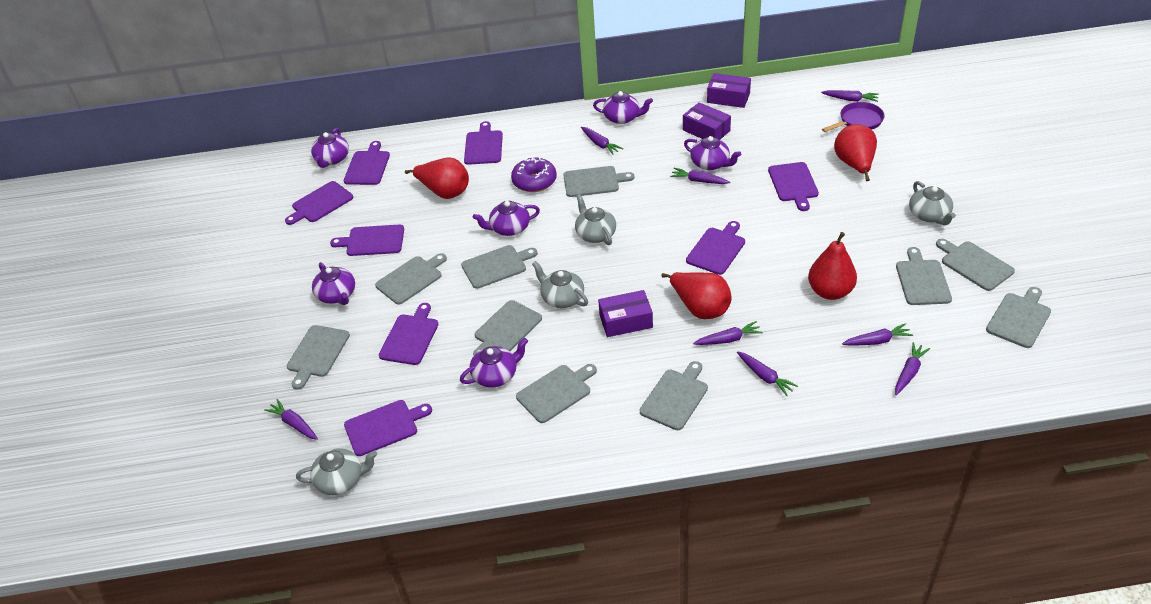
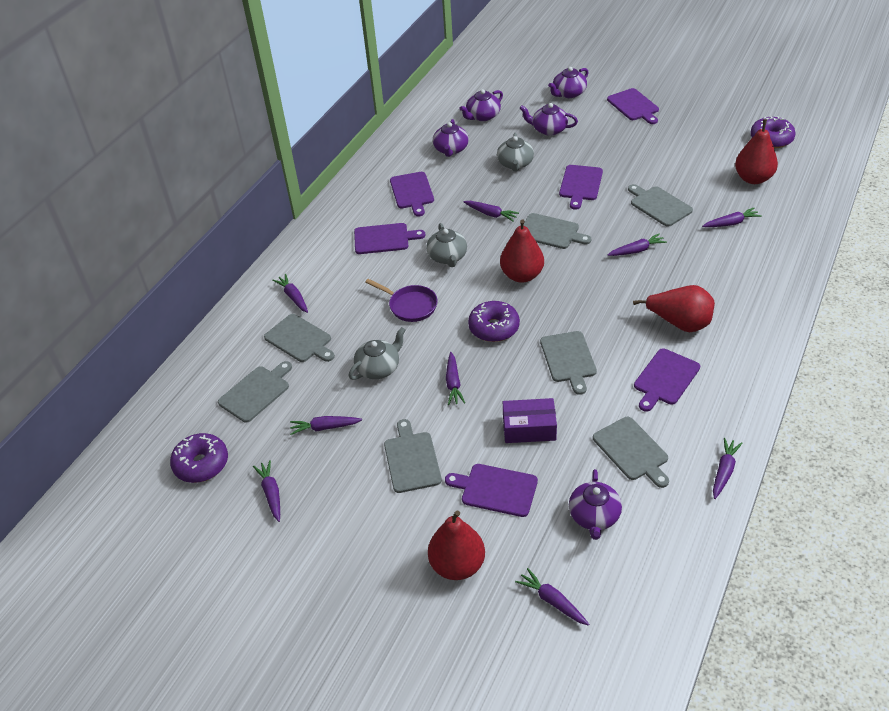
grey cutting board: [287,325,350,390] [375,253,447,304] [461,245,538,289] [473,300,542,355] [516,364,597,423] [563,166,634,197] [640,361,708,430] [896,247,952,305] [936,239,1015,291] [986,287,1051,348] = 10 -> [218,361,292,423] [264,314,335,362] [384,419,442,493] [523,213,591,249] [540,331,597,395] [593,417,669,488] [628,184,693,227] = 7
grey teapot: [296,448,377,495] [532,261,588,308] [575,194,616,245] [909,181,956,225] = 4 -> [349,327,405,380] [426,223,467,267] [497,133,534,172] = 3
purple box: [598,290,653,337] [683,102,731,140] [707,73,751,108] = 3 -> [503,398,557,443] = 1
purple carrot: [264,399,318,440] [581,127,623,155] [670,168,730,184] [693,321,763,345] [737,351,798,396] [821,90,879,102] [842,323,913,346] [895,342,930,395] = 8 -> [253,460,280,522] [272,274,308,313] [290,416,362,435] [446,352,465,405] [463,201,519,221] [515,568,589,626] [608,233,667,256] [702,208,762,227] [713,438,743,499] = 9
purple cutting board: [285,181,353,225] [330,224,404,256] [344,141,390,185] [344,400,432,456] [379,303,438,365] [464,121,503,165] [686,221,745,275] [768,162,819,211] = 8 -> [354,223,425,254] [390,172,434,216] [445,464,538,517] [559,165,603,210] [607,88,659,124] [634,348,700,412] = 6
purple donut: [511,157,557,192] = 1 -> [170,433,228,483] [468,301,520,342] [750,116,796,148] = 3
purple teapot: [311,128,349,168] [312,262,355,305] [460,338,528,388] [473,201,540,236] [593,91,653,124] [684,136,741,170] = 6 -> [433,119,469,157] [459,89,503,121] [519,103,578,136] [548,67,589,98] [569,469,622,540] = 5

